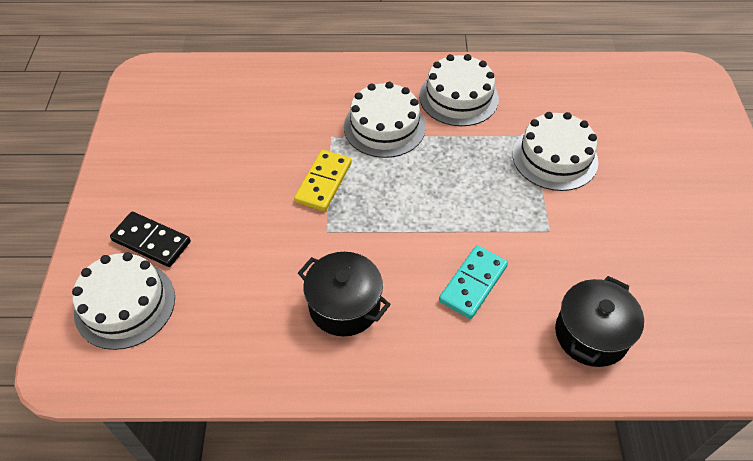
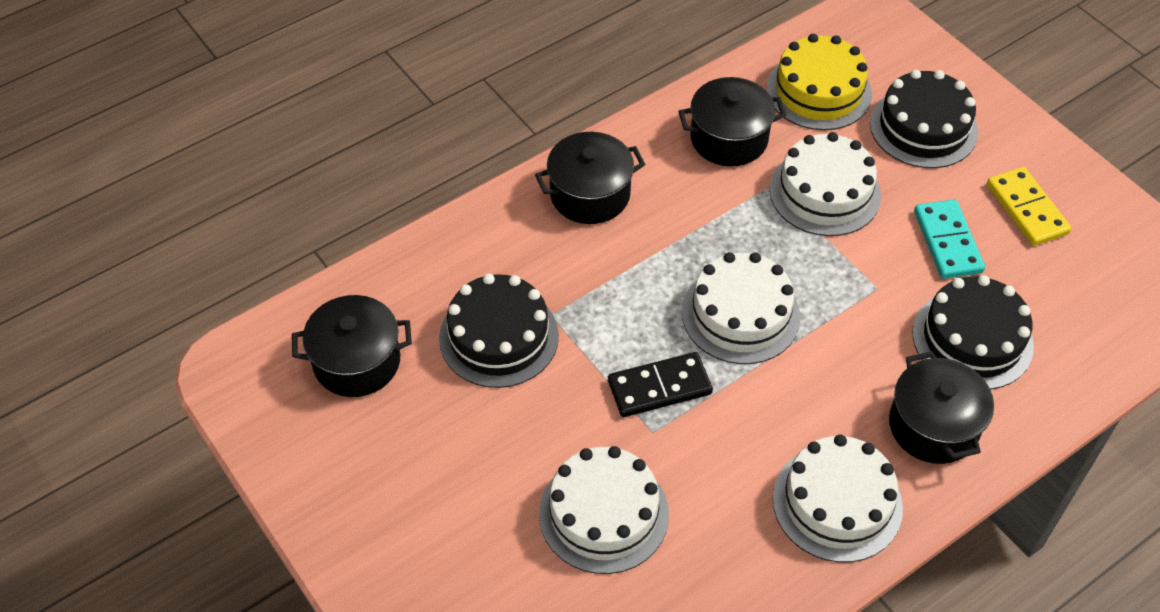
black cake: none = 0 -> [439,273,559,388] [870,70,978,168] [912,275,1034,390] = 3
black pot: [298,252,391,337] [555,276,644,367] = 2 -> [292,295,412,397] [535,132,645,224] [678,77,786,166] [889,351,994,464] = 4
yellow cake: none = 0 -> [767,34,872,130] = 1

